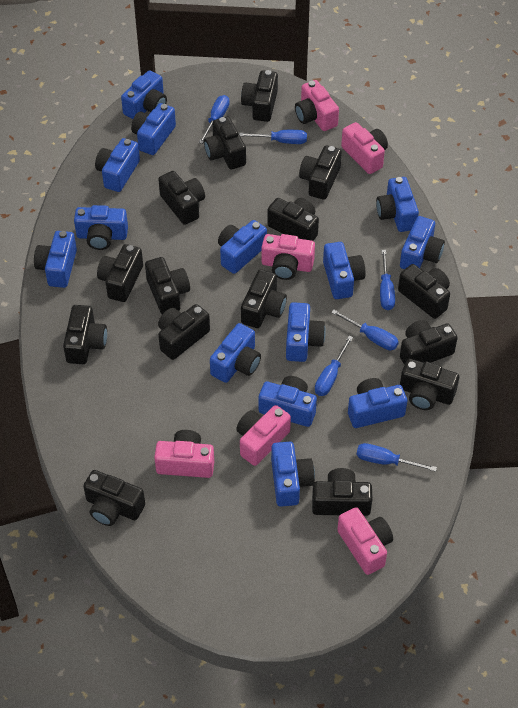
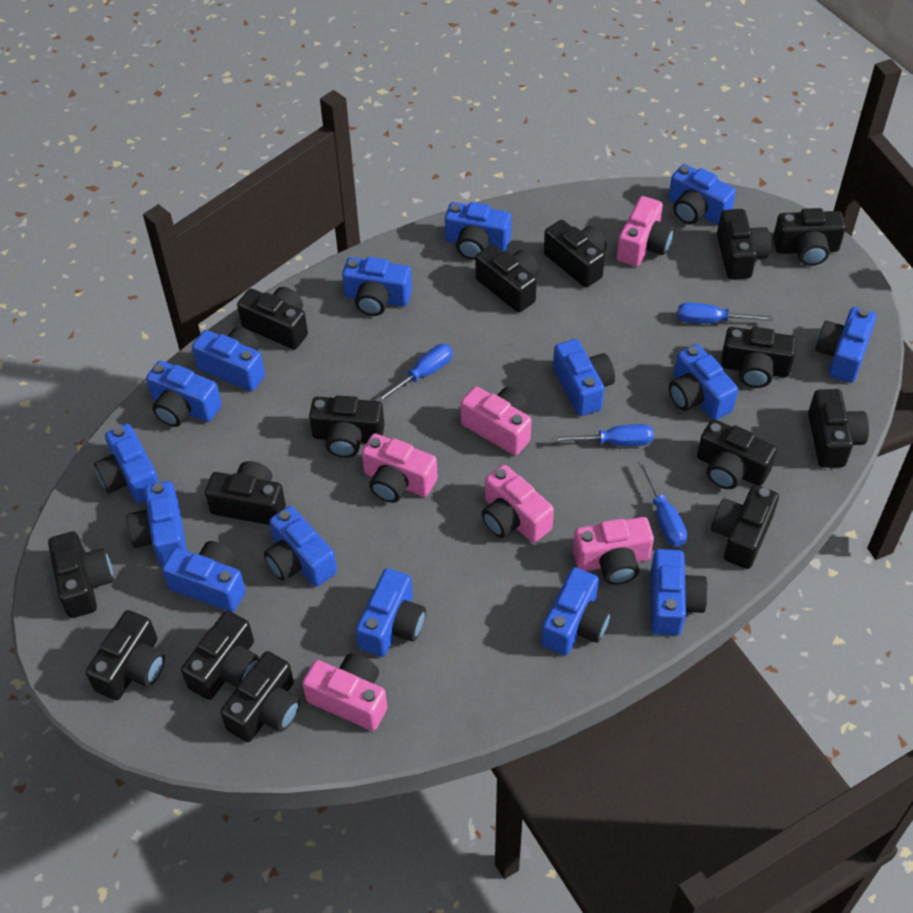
blue camera: [34,231,77,288] [74,205,128,250] [95,138,140,192] [121,70,167,119] [131,103,176,155] [210,323,261,383] [218,220,267,274] [259,376,317,427] [271,442,315,507] [286,302,326,362] [323,242,366,299] [348,378,407,428] [376,177,419,232] [400,216,445,269] = 14 -> [94,424,159,504] [126,481,187,565] [146,361,222,427] [162,541,246,612] [192,327,265,391] [264,506,337,587] [342,257,412,316] [356,568,426,657] [445,202,512,260] [541,567,611,656] [553,339,615,416] [651,549,708,636] [669,164,736,225] [669,344,738,420] [815,307,876,383] = 15
blue screwdriver: [199,95,229,144] [239,130,307,144] [315,336,353,396] [331,310,399,350] [356,443,437,472] [380,250,395,310] = 6 -> [375,344,453,402] [552,424,654,446] [638,460,687,547] [677,303,774,323] = 4

